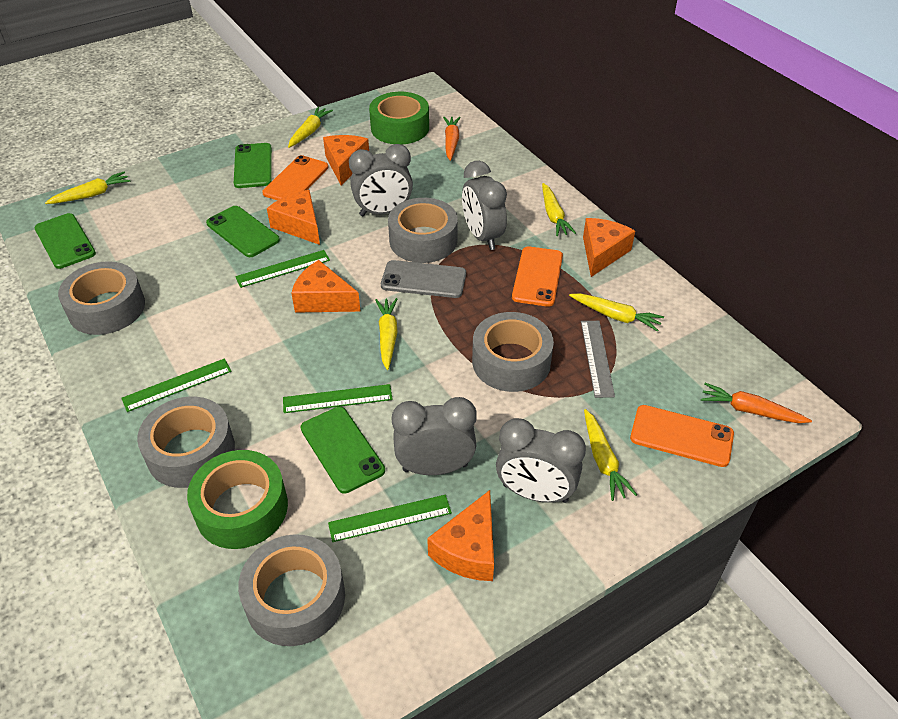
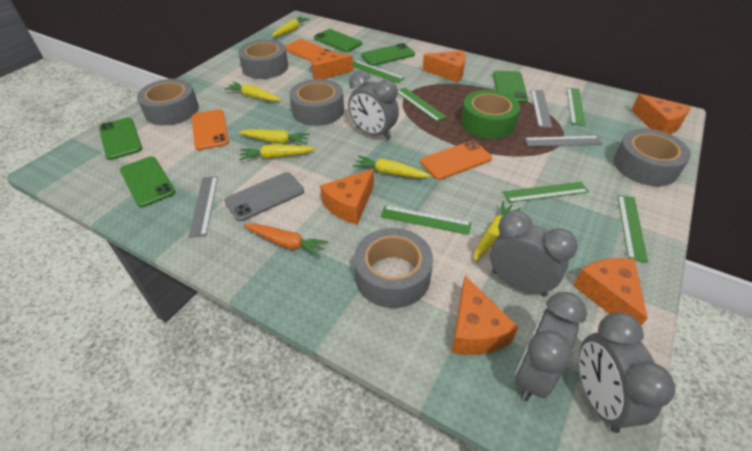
green phone: [34,213,96,269] [206,206,280,257] [234,143,272,188] [300,407,385,494] = 4 -> [99,117,142,160] [120,156,176,207] [314,29,362,52] [361,43,415,66] [493,71,528,102] = 5
green ruler: [121,358,231,412] [235,250,330,288] [283,384,393,413] [328,495,452,542] = 4 -> [353,60,405,83] [380,206,471,235] [398,88,447,122] [503,182,589,203] [567,88,586,126] [617,195,648,263] = 6
green tape: [187,450,288,549] [369,92,429,145] = 2 -> [461,90,520,139] = 1
grey ruler: [581,321,615,398] = 1 -> [189,176,218,238] [524,136,603,147] [531,90,552,128] = 3
orange carrot: [443,117,461,161] [701,383,812,423] = 2 -> [244,223,328,257] = 1
orange cheese: [267,190,320,245] [291,260,361,313] [323,135,369,185] [427,490,494,581] [583,218,635,277] = 5 -> [311,49,353,79] [320,169,374,224] [423,50,466,82] [452,275,518,355] [573,258,648,326] [631,94,691,134] = 6

